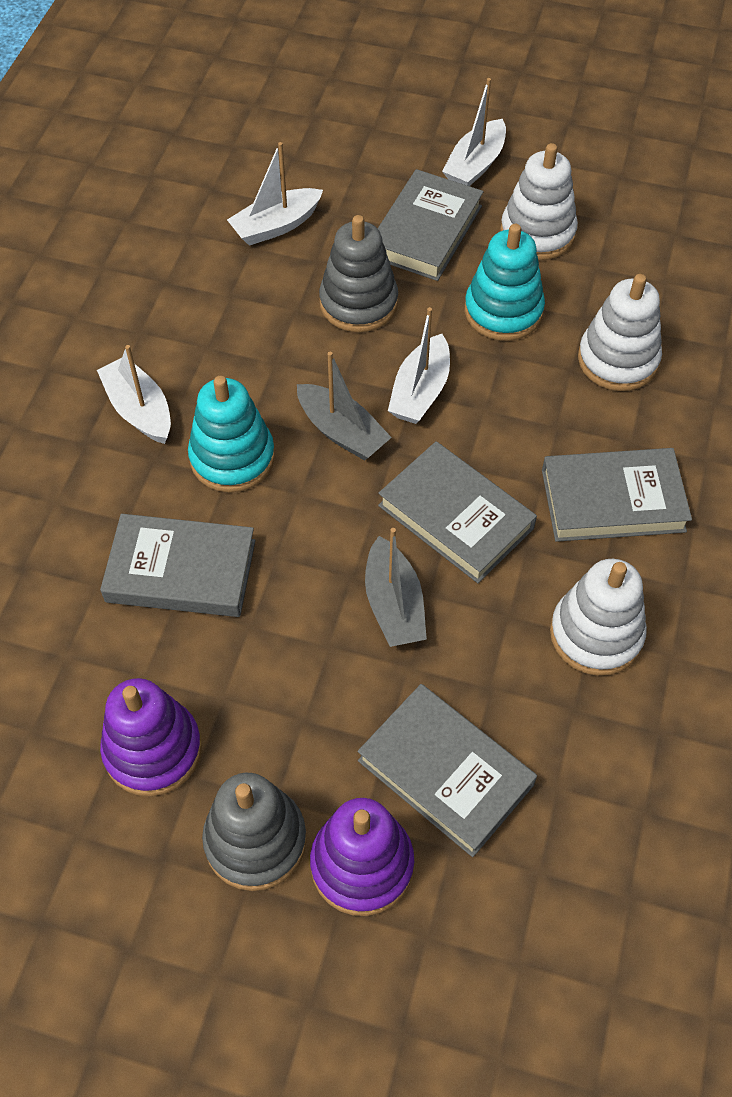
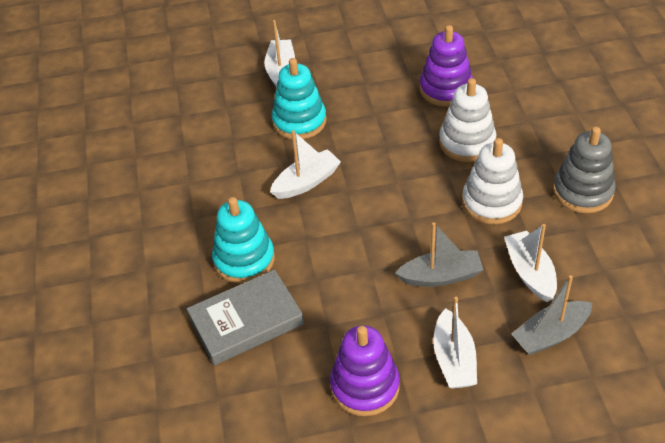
grey book: [100,514,255,617] [358,684,537,857] [378,169,484,281] [378,441,537,583] [542,448,692,542] = 5 -> [187,269,304,365] = 1
grey stacking toy: [202,773,307,891] [319,215,398,332] = 2 -> [553,127,616,213] = 1
white stacking toy: [500,143,578,260] [550,559,647,676] [578,274,662,391] = 3 -> [439,78,496,162] [462,138,523,224] = 2

